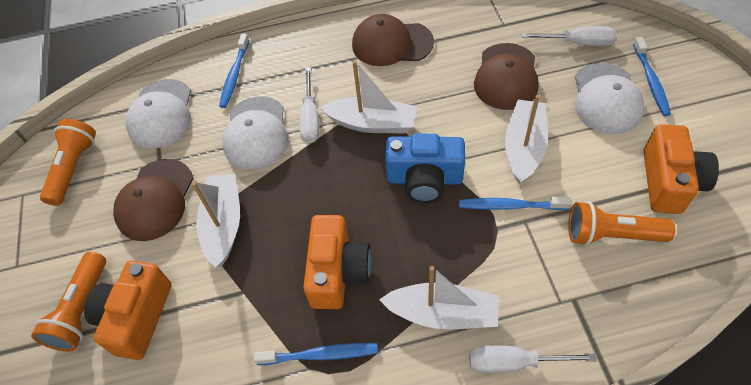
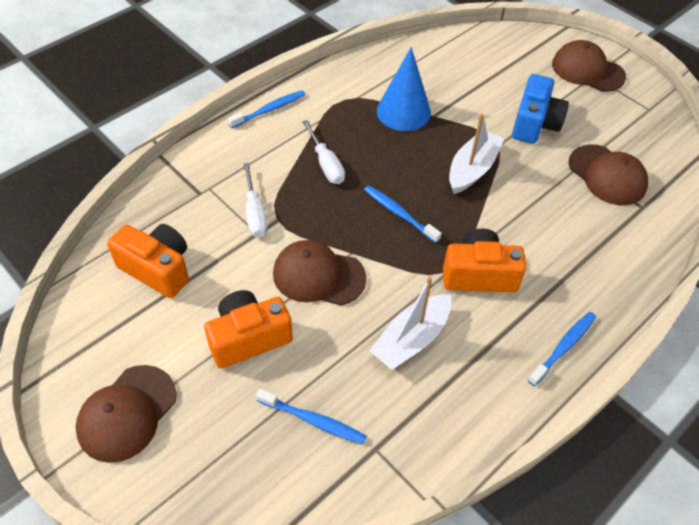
blue cone: none = 0 -> [377,47,431,131] = 1
brown cap: [113,159,193,241] [352,14,434,66] [474,43,539,110] = 3 -> [75,365,177,463] [273,240,367,306] [552,40,626,92] [568,144,648,205] = 4
orange flashlight: [31,251,106,352] [40,119,96,206] [568,201,675,246] = 3 -> none = 0
white boat: [192,174,240,268] [320,60,417,133] [379,266,499,329] [505,95,548,184] = 4 -> [369,277,451,370] [449,113,504,194] = 2
white cap: [126,79,191,148] [222,96,289,169] [575,63,645,134] = 3 -> none = 0
white screwdriver: [299,67,319,143] [469,346,597,373] [522,26,616,46] = 3 -> [243,163,268,238] [302,120,345,184] = 2

